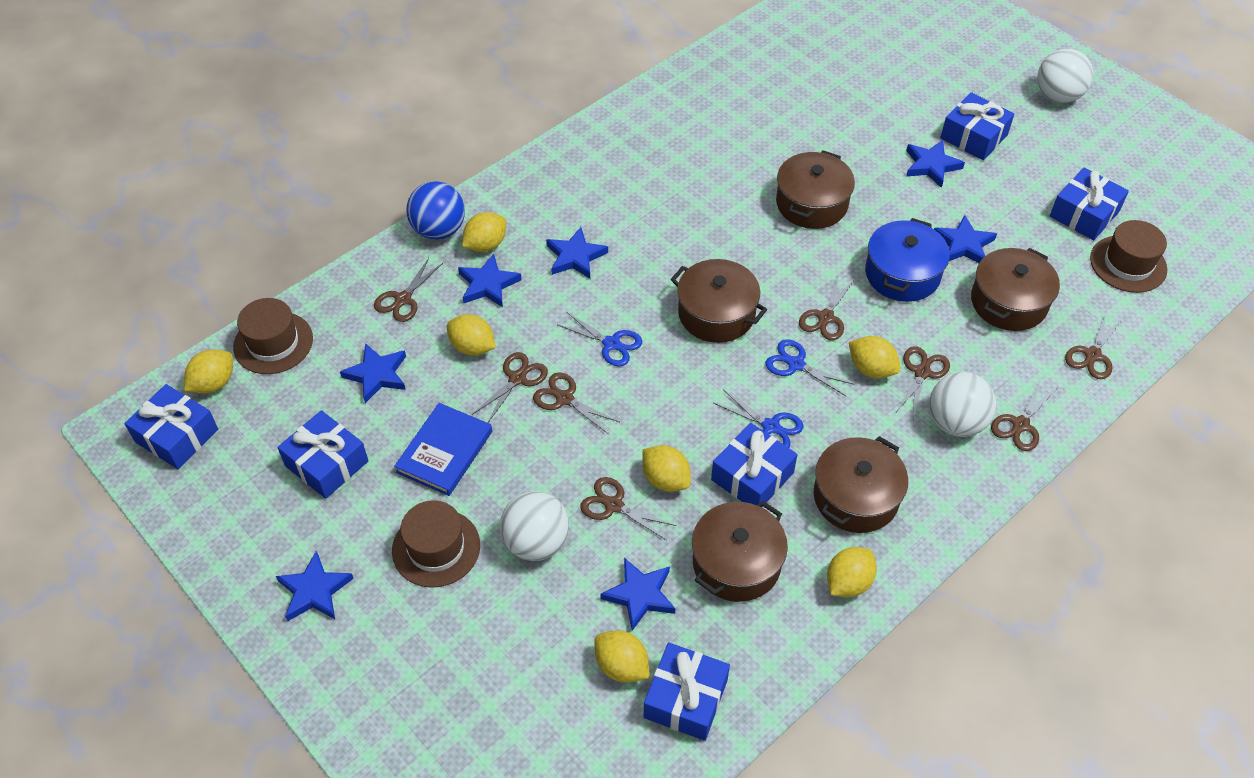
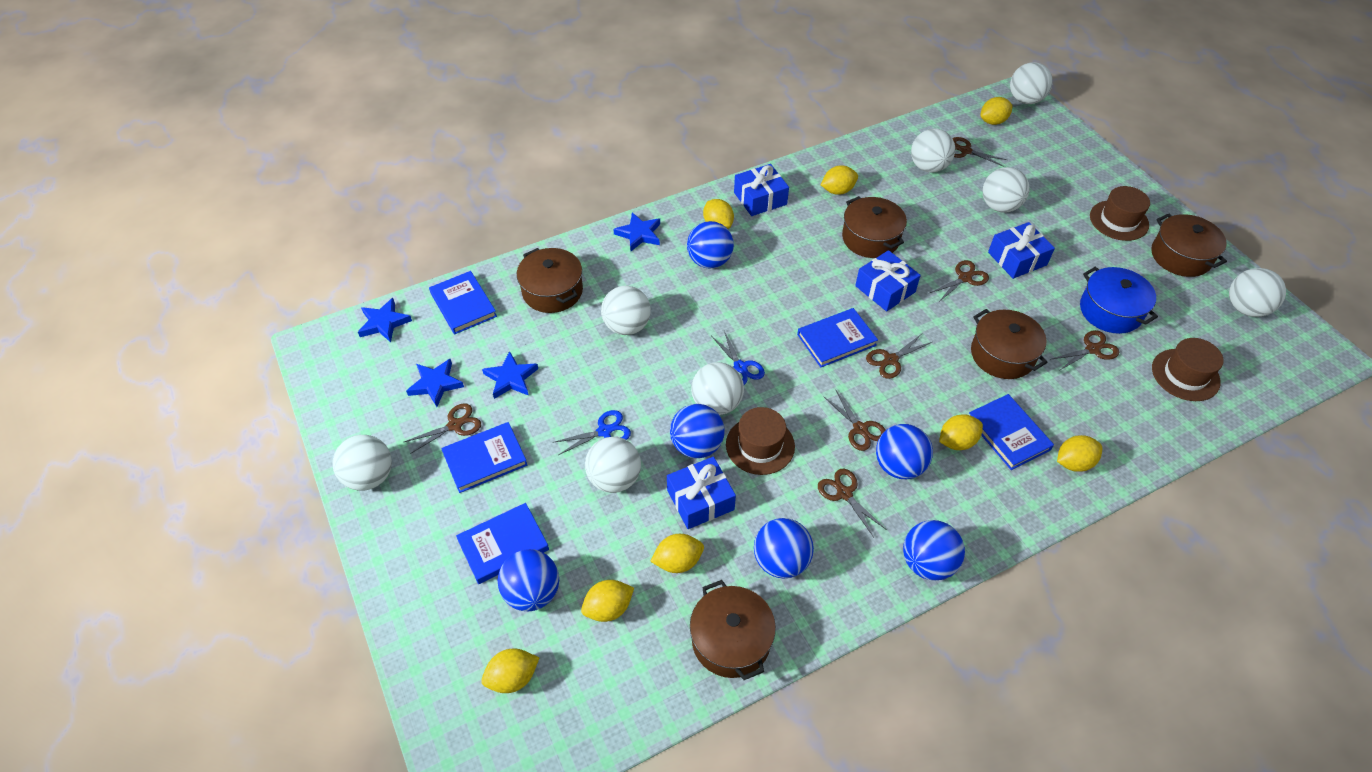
blue ball: [406,181,465,240] = 1 -> [498,549,559,611] [670,404,724,458] [687,221,734,268] [754,518,814,579] [876,424,933,479] [903,520,965,581] = 6
blue book: [394,403,492,496] = 1 -> [429,271,497,334] [441,422,527,493] [456,503,549,584] [797,308,878,367] [969,394,1054,470] = 5
blue gift: [124,384,218,469] [278,410,368,499] [644,642,730,741] [711,423,798,507] [940,92,1014,160] [1050,167,1129,240] = 6 -> [667,457,736,529] [734,164,789,216] [855,250,921,311] [988,222,1055,279] = 4
blue scissors: [558,312,642,367] [713,390,804,448] [765,339,855,396] = 3 -> [555,410,631,455] [712,331,765,385] = 2
blue star: [276,551,354,621] [340,343,406,403] [458,254,522,307] [546,227,608,279] [600,558,675,631] [906,140,965,188] [934,215,997,263] = 7 -> [358,298,412,342] [406,359,464,407] [482,351,538,399] [613,212,660,251] = 4
brown scissors: [374,258,443,322] [472,352,548,423] [533,372,619,434] [580,477,676,540] [799,276,855,340] [896,346,950,420] [991,379,1057,451] [1065,312,1122,379] = 8 -> [404,403,481,454] [818,469,887,537] [823,389,886,451] [866,334,932,379] [928,260,989,303] [952,137,1007,167] [1050,330,1119,371] = 7
white ball: [500,491,569,561] [929,372,996,437] [1037,49,1093,103] = 3 -> [333,435,392,491] [585,437,641,493] [601,286,651,335] [691,362,744,415] [911,129,955,173] [983,167,1030,213] [1010,62,1052,104] [1229,268,1286,317] = 8
yellow lemon: [184,350,233,394] [447,314,496,356] [462,212,506,252] [594,631,650,683] [642,445,691,492] [827,547,877,597] [849,336,900,379] = 7 -> [481,649,539,693] [581,580,634,622] [650,534,704,573] [703,199,734,229] [821,165,858,195] [939,414,983,450] [981,97,1012,125] [1057,435,1102,472] = 8

